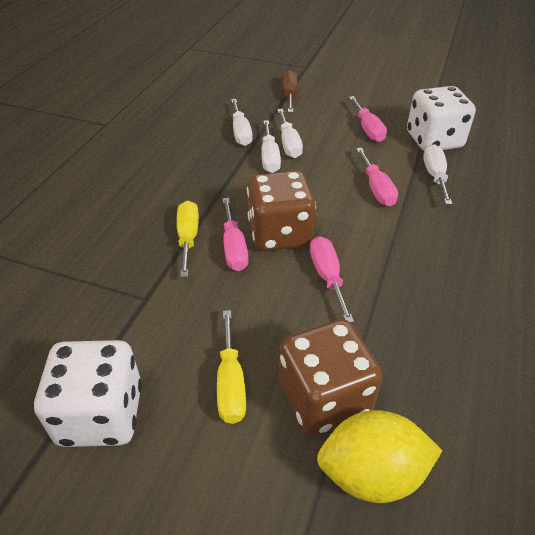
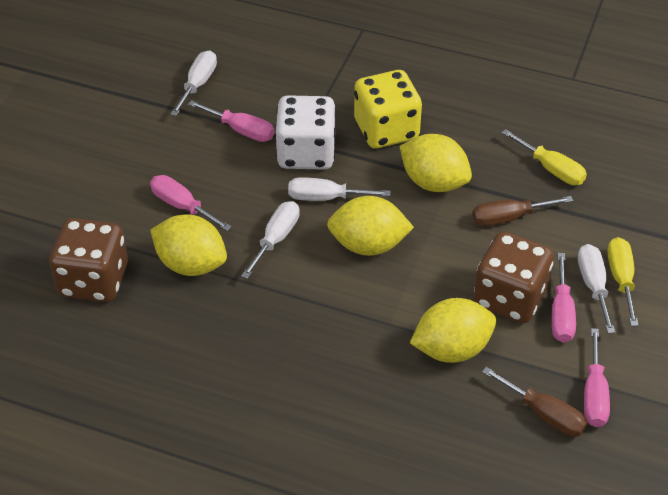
brown screwdriver: [282,70,298,112] = 1 -> [472,196,573,226] [482,367,587,437] = 2
white dice: [34,340,142,447] [407,86,476,151] = 2 -> [276,95,336,170] = 1
yellow dice: none = 0 -> [354,70,422,149] = 1
yellow lemon: [317,410,442,503] = 1 -> [150,214,227,276] [327,196,414,256] [399,134,472,192] [410,298,496,363] = 4

